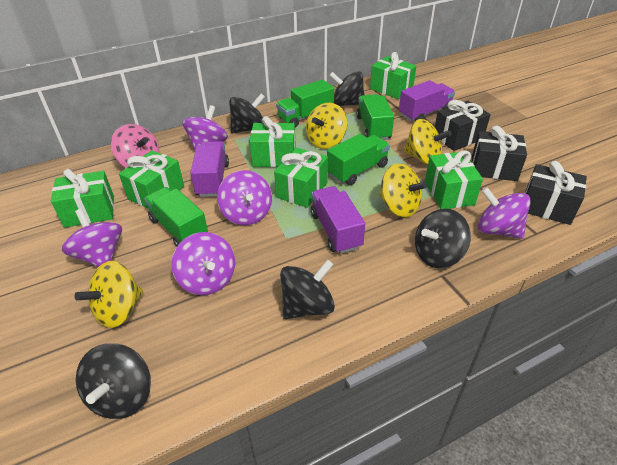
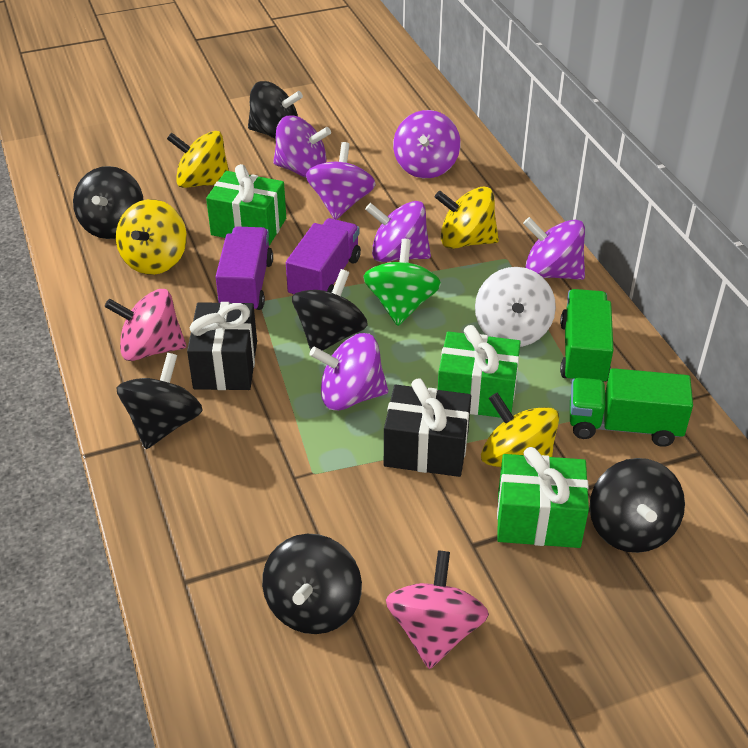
black gift: [435,100,491,151] [472,126,527,181] [525,161,587,225] = 3 -> [187,302,257,390] [384,378,471,477] = 2
black spinning top: [76,343,151,419] [229,93,265,133] [280,259,335,319] [329,71,364,106] [415,209,471,269] = 5 -> [73,166,143,239] [117,353,203,449] [248,81,303,139] [262,534,362,634] [292,269,368,351] [589,458,685,553] = 6
green gift: [51,169,114,228] [119,150,184,209] [249,116,296,167] [274,148,328,208] [370,52,416,99] [425,150,483,209] = 6 -> [206,164,286,246] [438,325,521,418] [497,447,589,548] = 3
green spinning top: none = 0 -> [363,239,441,326] = 1
green truck: [144,187,208,247] [276,79,334,128] [327,134,390,186] [356,94,394,140] = 4 -> [560,289,613,383] [570,368,693,447] = 2
pink spinning top: [111,124,159,168] = 1 -> [105,289,186,361] [386,550,489,669] = 2
purple spinning top: [62,209,122,267] [172,232,235,295] [182,105,228,150] [217,170,272,225] [478,187,531,239] = 5 -> [273,116,331,178] [306,142,376,219] [310,333,388,411] [365,201,431,262] [393,110,460,178] [523,217,585,280] = 6
purple truck: [190,141,229,197] [311,186,365,254] [399,80,455,121] = 3 -> [215,226,273,310] [286,218,361,295] = 2
white spinning top: none = 0 -> [475,267,556,347] = 1

